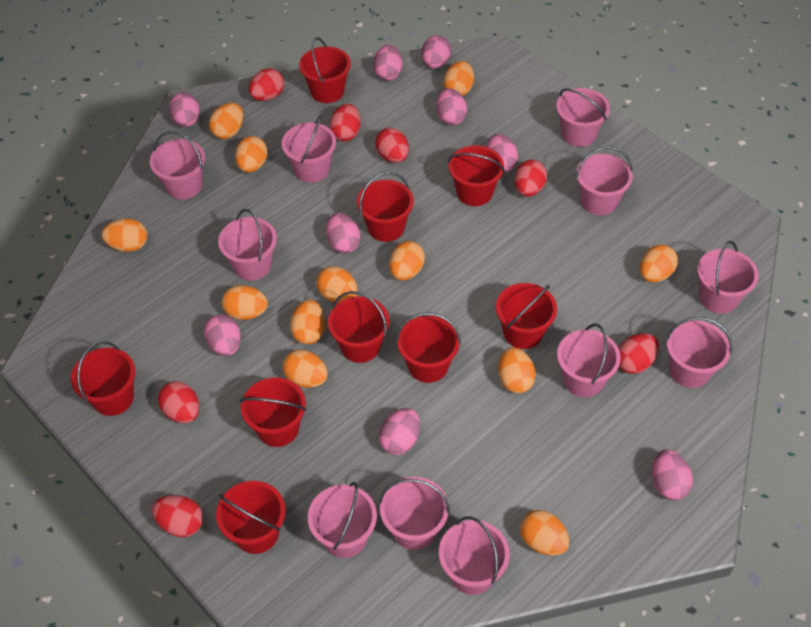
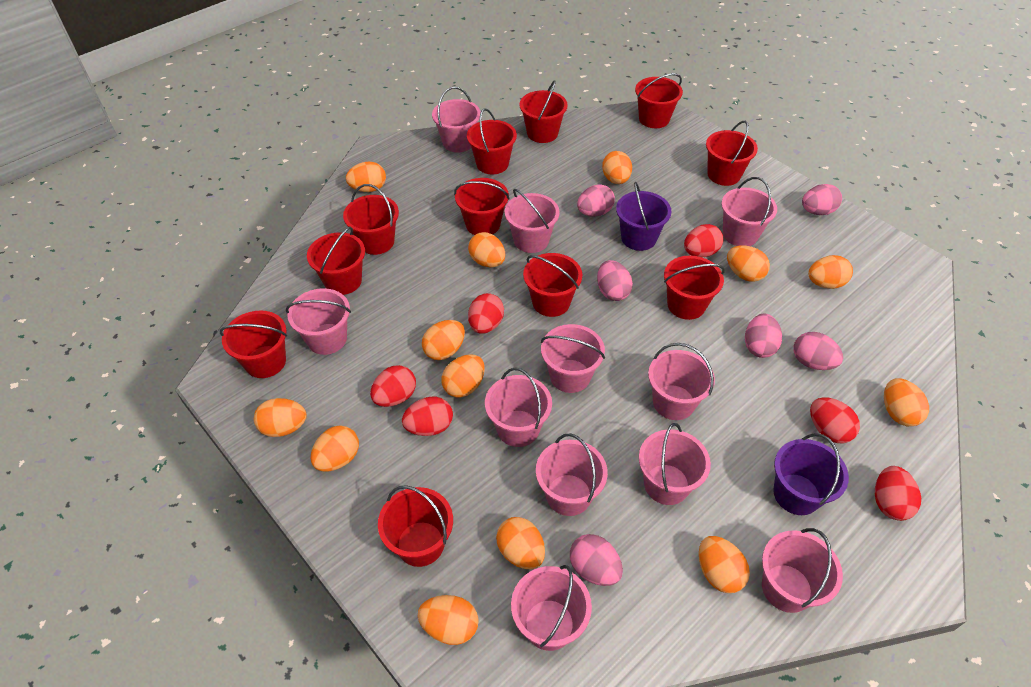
orange egg: [102,218,147,252] [209,103,243,139] [222,285,268,320] [235,136,268,172] [282,349,328,388] [290,300,326,344] [316,266,358,303] [389,241,425,280] [443,61,474,96] [498,347,536,393] [520,510,569,556] [640,245,678,282] = 12 -> [254,398,307,437] [311,426,359,472] [346,162,386,192] [418,595,479,645] [422,320,465,360] [441,355,485,398] [468,232,505,267] [496,517,545,569] [602,151,632,184] [699,536,750,593] [727,245,770,282] [808,255,853,289] [884,378,929,426] = 13
pink egg: [169,92,200,127] [204,314,241,356] [326,213,361,253] [373,45,403,81] [379,408,420,455] [421,35,451,69] [436,88,467,125] [486,134,518,173] [652,449,693,500] = 9 -> [570,534,623,586] [577,184,615,217] [597,260,633,301] [745,314,782,358] [794,332,843,370] [802,184,842,215] = 6
purple bucket: none = 0 -> [616,182,671,251] [773,433,849,515] = 2
red bucket: [71,341,135,416] [216,481,286,554] [240,377,306,447] [299,37,351,103] [328,291,390,363] [357,172,414,242] [396,312,461,383] [448,145,505,206] [496,283,557,349] = 9 -> [220,310,287,378] [307,227,365,295] [343,184,399,255] [378,485,453,567] [454,178,510,235] [467,108,517,174] [519,80,568,143] [523,253,582,317] [635,73,683,128] [664,256,725,320] [706,121,758,186] = 11
red egg: [152,495,203,537] [158,381,199,423] [249,68,284,101] [329,104,361,141] [375,128,409,163] [514,160,547,197] [618,333,659,374] = 7 -> [370,365,416,407] [402,397,453,436] [468,293,504,334] [684,224,723,257] [810,397,860,443] [875,466,921,521] = 6

